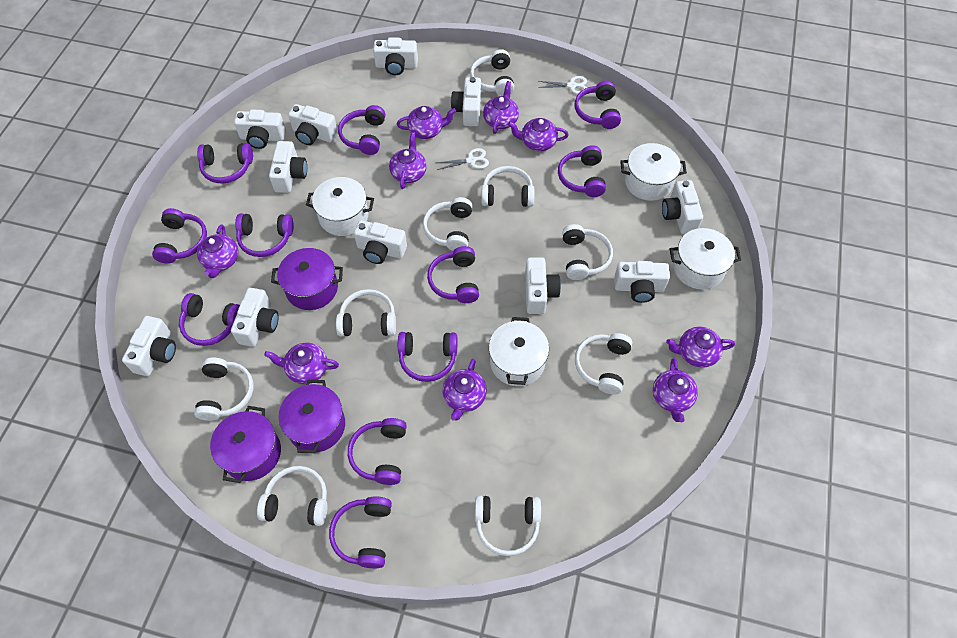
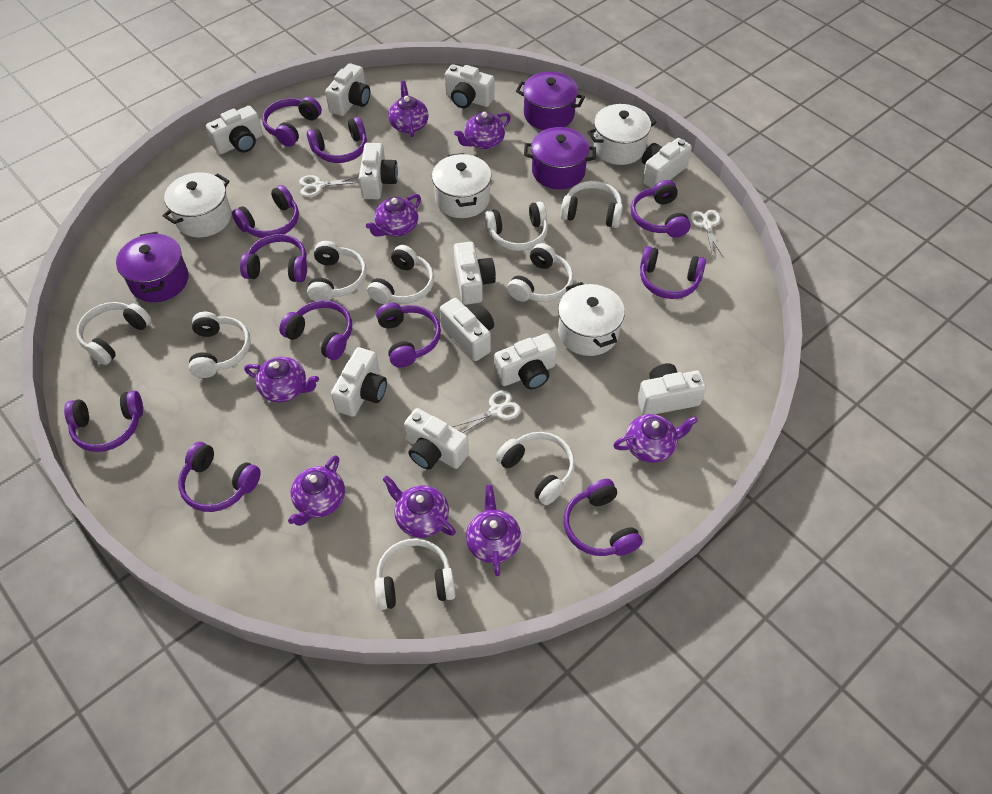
purple teapot: [197,225,239,278] [264,343,339,384] [389,132,427,189] [397,106,456,139] [442,359,487,421] [483,81,519,134] [508,118,569,151] [653,358,698,422] [666,327,735,368] = 9 -> [244,357,319,402] [288,455,345,526] [366,194,421,237] [382,475,456,538] [388,81,428,137] [454,112,511,149] [466,485,521,576] [614,414,698,463] = 8
white scissors: [437,148,489,170] [538,76,587,94] = 2 -> [299,175,359,197] [452,390,521,433] [690,210,723,257] = 3

